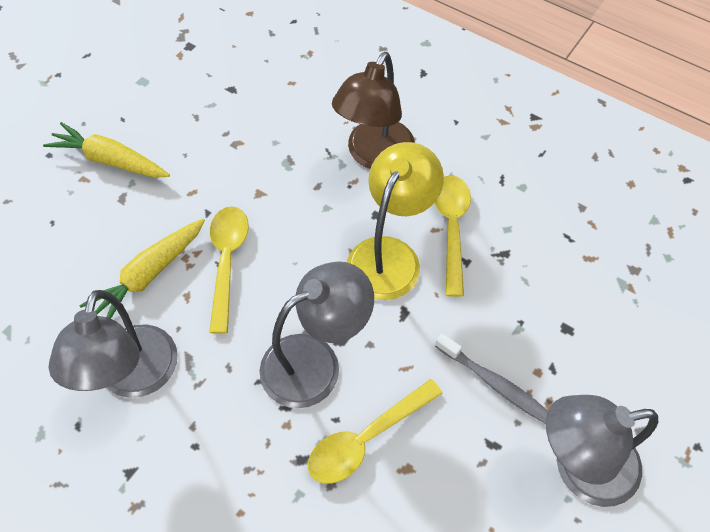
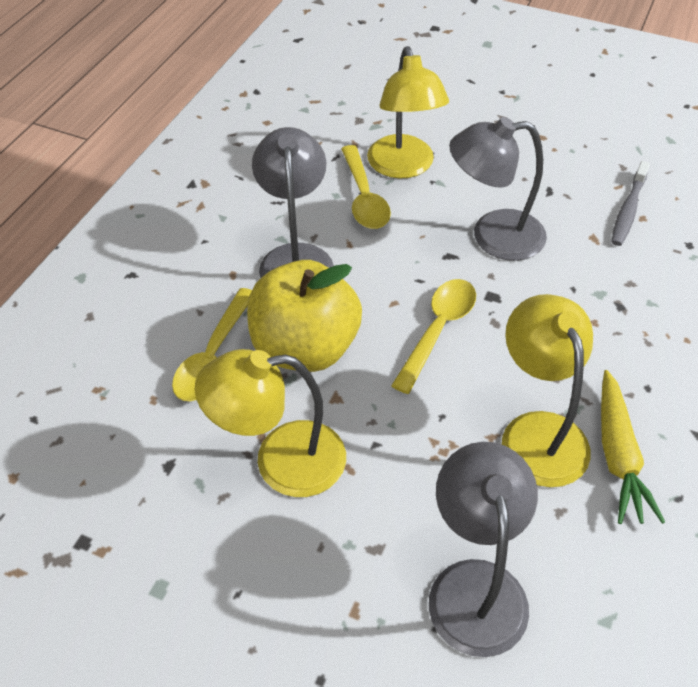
brown lamp: [332,52,415,169] = 1 -> none = 0
yellow apple: none = 0 -> [247,260,362,372] = 1
yellow carrot: [43,122,170,178] [80,219,205,319] = 2 -> [601,370,665,524] = 1
yellow lamp: [347,142,444,300] = 1 -> [195,349,346,497] [367,46,449,179] [502,294,593,487] = 3

